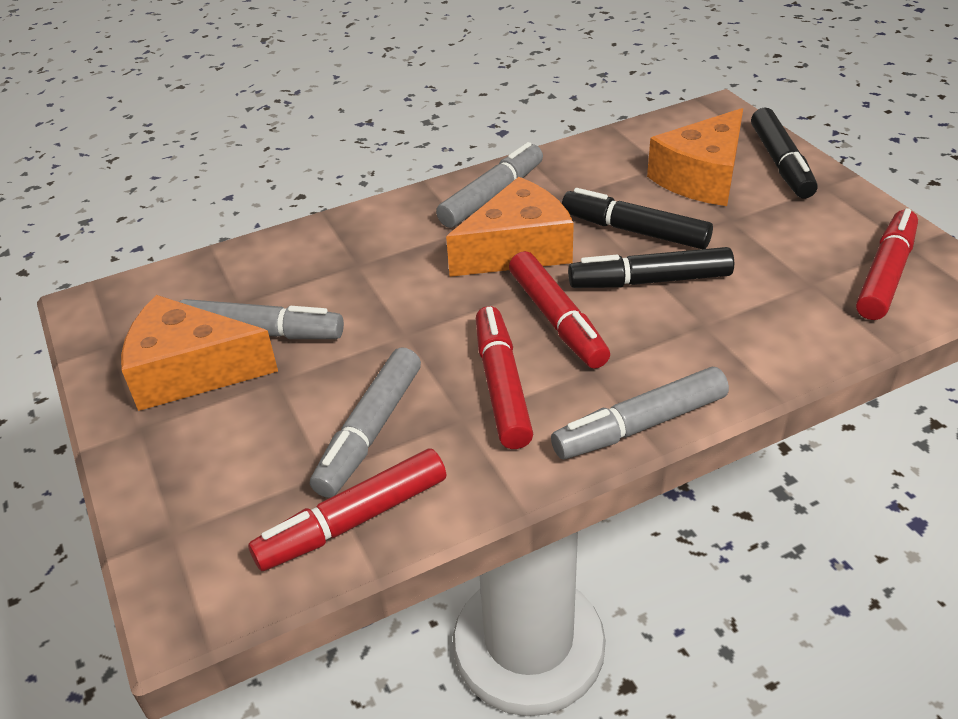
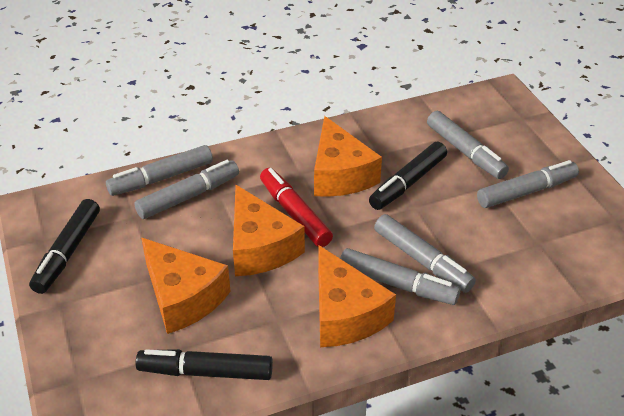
grey marker: [180,299,344,339] [310,347,421,498] [436,142,543,228] [551,367,729,459] = 4 -> [106,145,213,196] [134,160,239,219] [340,248,461,305] [374,214,476,293] [427,111,509,179] [477,160,579,208] = 6
orange cheese: [121,295,278,411] [446,177,574,277] [647,108,743,206] = 3 -> [141,238,231,334] [233,185,305,276] [314,116,382,197] [318,245,396,347] = 4
red marker: [248,448,446,571] [476,306,533,449] [509,251,610,369] [856,208,918,320] = 4 -> [260,168,333,247] = 1

